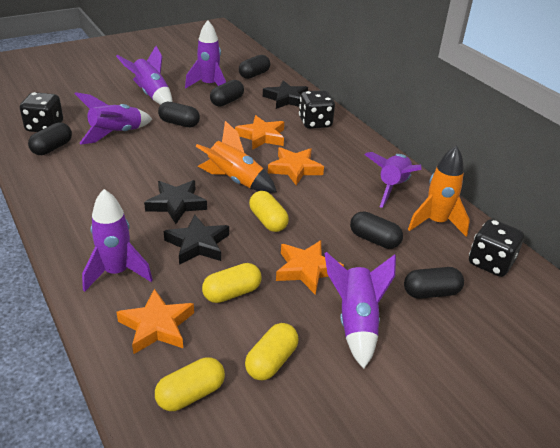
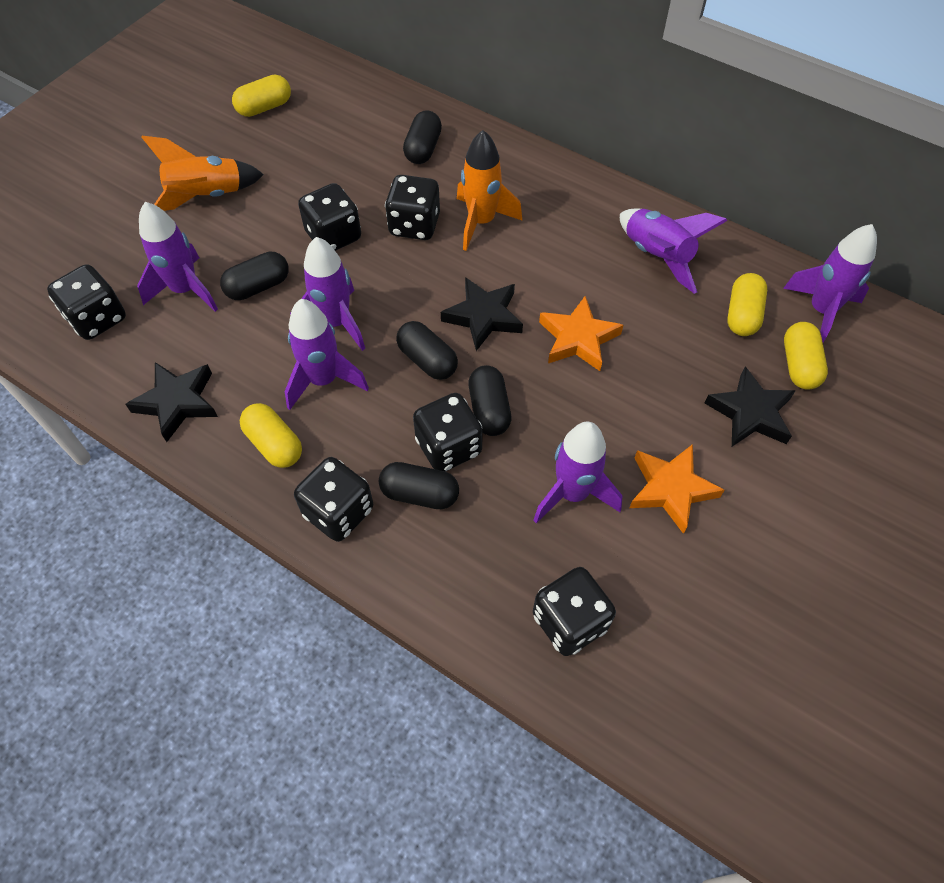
black capsule: [28,122,72,155] [158,102,200,127] [210,80,244,107] [239,55,270,79] [350,211,403,249] [404,267,464,299] = 6 -> [220,252,289,300] [379,462,459,509] [396,321,458,380] [403,110,442,164] [468,365,511,436] = 5
black dice: [20,92,63,132] [299,90,335,129] [469,219,524,277] = 3 -> [47,264,126,340] [294,457,373,542] [298,183,361,251] [385,175,440,240] [413,393,483,472] [533,567,616,656] = 6
orange star: [117,289,194,354] [235,115,284,150] [268,147,324,185] [276,240,344,295] = 4 -> [539,296,624,371] [629,444,725,534] = 2

